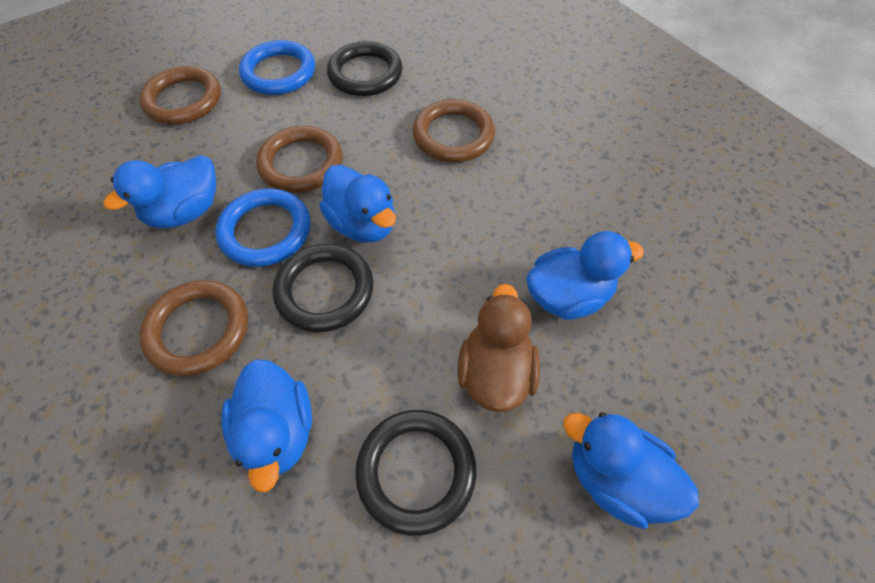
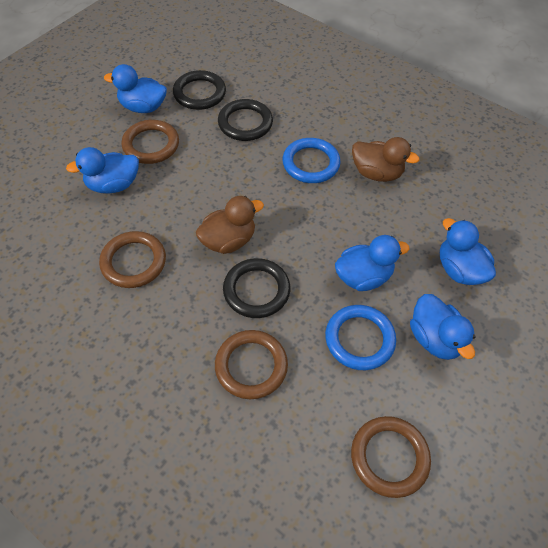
brown duck: [457,284,540,412] = 1 -> [196,196,264,254] [352,137,420,182] = 2

